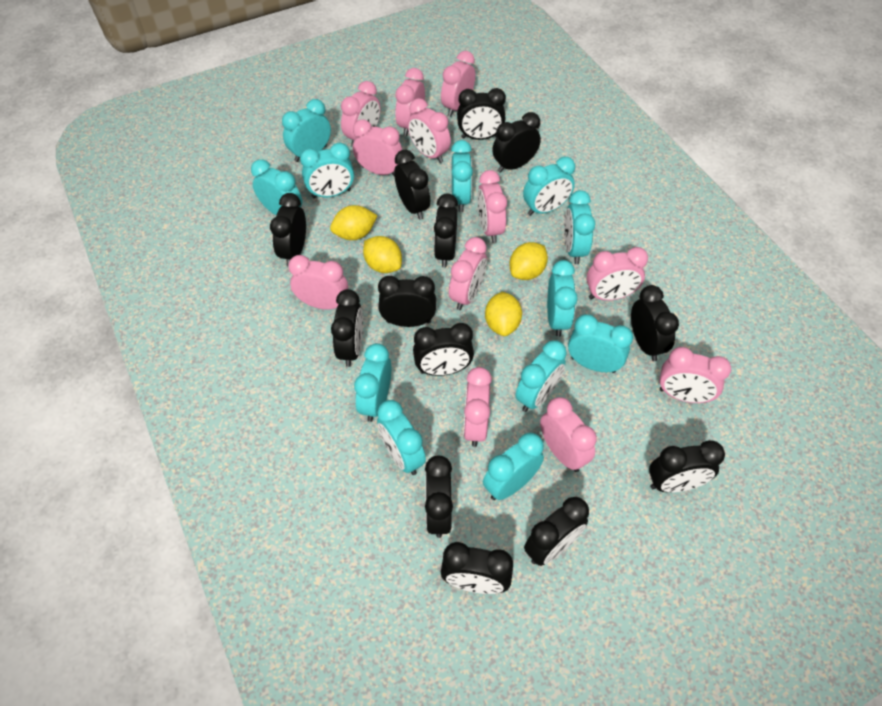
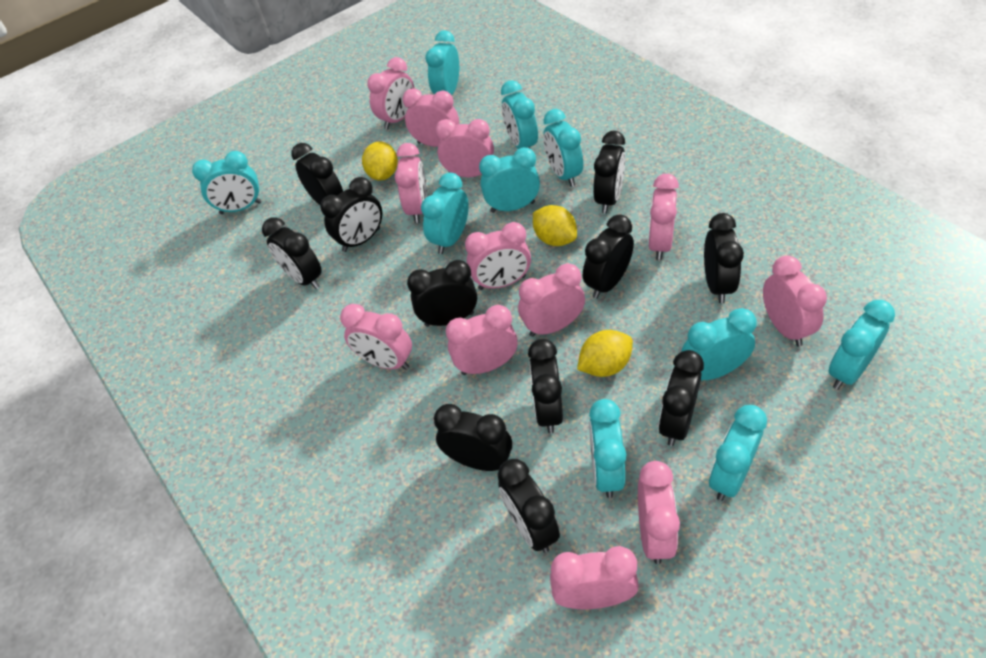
black clock: [270,193,306,267] [331,289,363,367] [378,276,436,327] [394,150,430,220] [413,323,474,376] [425,455,453,538] [434,194,458,268] [441,542,513,594] [457,88,506,140] [492,112,541,173] [524,497,589,566] [631,285,679,361] [649,440,725,493] = 13 -> [262,217,322,289] [291,143,343,205] [320,177,382,252] [407,260,477,327] [434,404,512,471] [498,459,560,553] [528,339,563,434] [583,214,634,299] [593,131,625,213] [658,350,704,446] [704,213,744,303] = 11
turquoise clock: [251,159,302,215] [282,99,331,162] [300,143,354,198] [354,343,392,422] [377,400,426,475] [451,140,473,212] [483,433,544,500] [515,340,567,412] [523,157,575,216] [547,260,578,337] [564,190,596,264] [568,314,633,373] = 12 -> [192,151,262,214] [421,173,469,254] [426,30,459,95] [479,147,540,213] [501,80,538,149] [543,109,583,187] [589,399,626,498] [681,308,757,380] [709,405,767,501] [828,300,895,390] = 10
yellow lemon: [330,205,378,240] [363,236,402,273] [485,292,522,336] [509,242,548,280] = 4 -> [362,142,398,181] [533,205,577,246] [577,330,633,377] = 3

